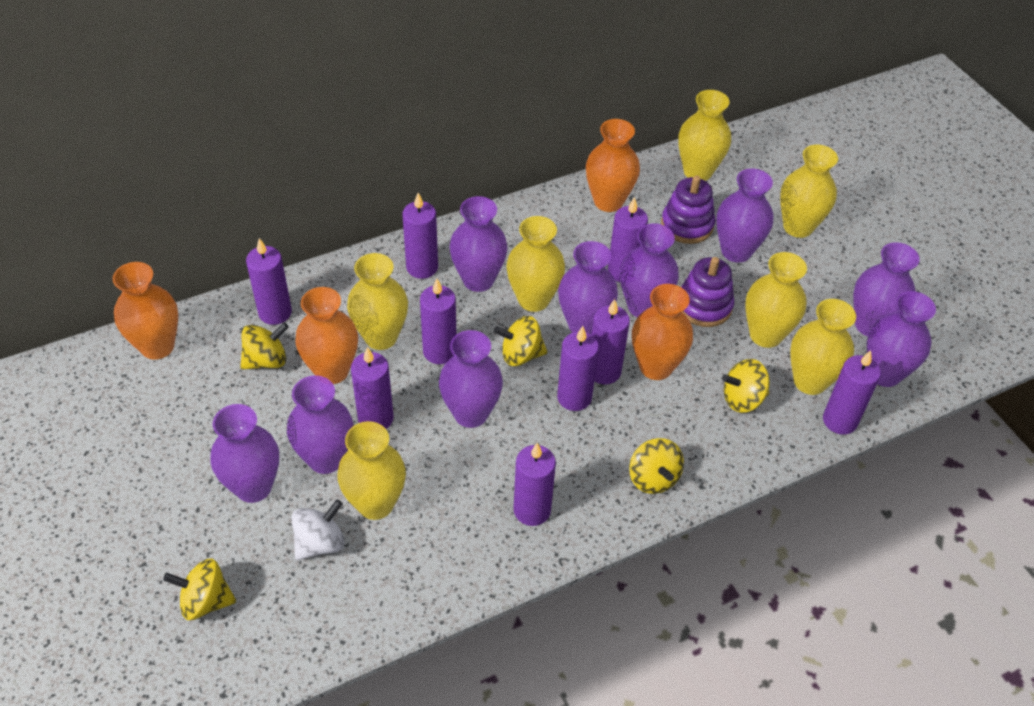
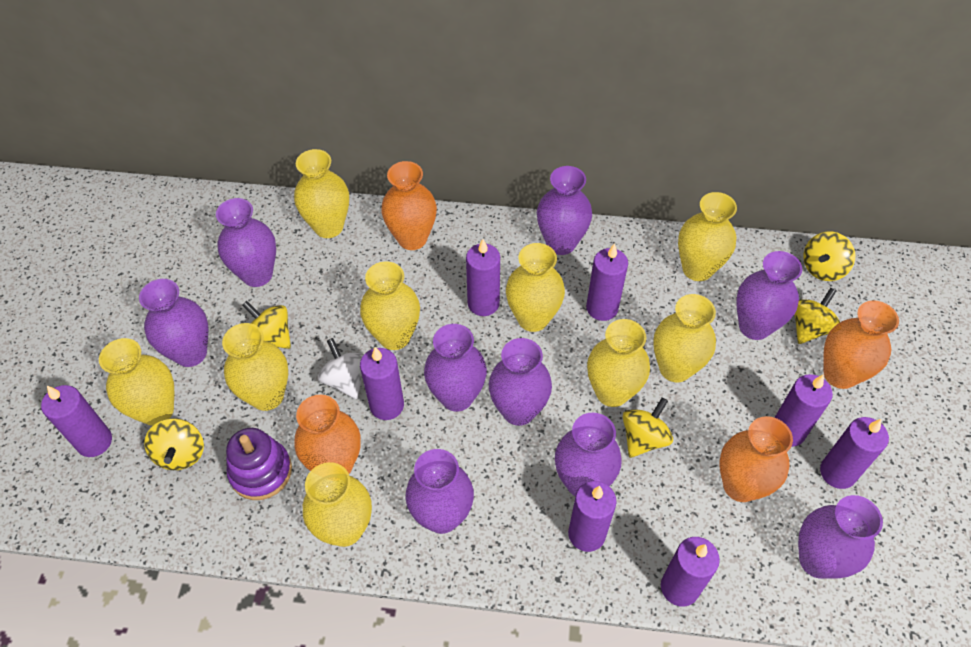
purple candle: [246,238,292,325] [351,347,394,429] [402,193,438,279] [420,279,456,364] [513,443,556,526] [557,326,599,411] [592,299,630,384] [608,197,648,282] [823,350,881,435] = 9 -> [41,385,112,457] [360,347,404,420] [466,239,500,316] [568,481,617,552] [586,243,628,321] [661,537,720,607] [774,374,833,447] [820,417,889,489] = 8
purple stacking toy: [661,176,715,244] [681,257,734,327] = 2 -> [226,428,292,500] = 1
yellow vase: [337,421,406,520] [347,253,408,350] [506,216,565,312] [678,90,731,181] [745,252,807,348] [780,145,838,238] [790,299,856,395] = 7 -> [99,338,174,426] [222,323,288,411] [294,149,349,238] [303,462,372,547] [360,261,420,350] [506,243,565,332] [587,319,650,407] [653,294,716,382] [678,192,737,281] = 9

